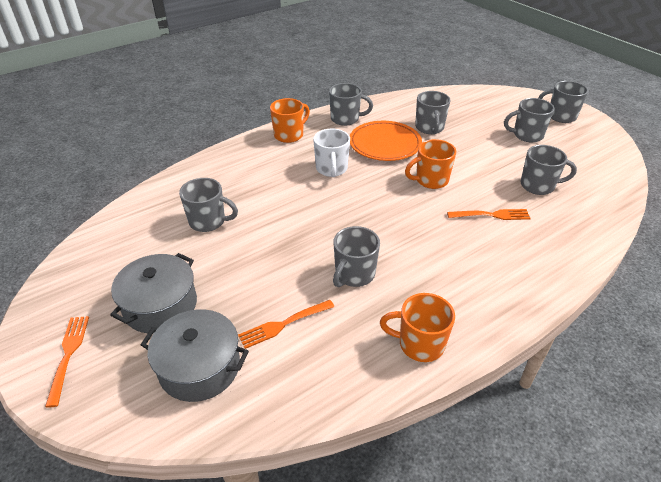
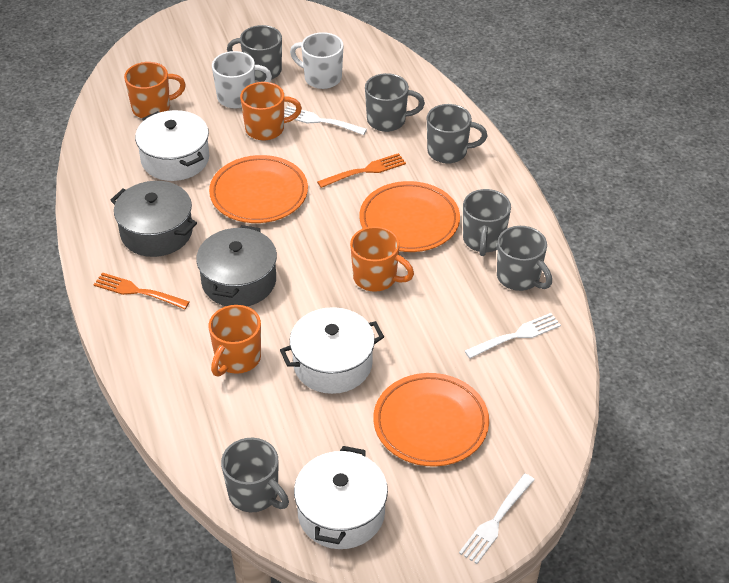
grey mug: [179,178,238,232] [329,83,373,126] [333,226,380,287] [415,91,451,134] [504,98,555,142] [521,145,577,195] [538,81,588,123] = 7 -> [221,438,289,512] [227,25,282,81] [365,73,425,132] [427,104,487,164] [463,189,511,256] [497,226,552,291] = 6
orange fork: [45,316,89,407] [238,300,334,349] [447,209,531,220] = 3 -> [93,273,190,309] [317,153,406,188] = 2
orange mug: [270,98,310,143] [380,293,455,362] [405,139,456,189] = 3 -> [124,62,186,118] [209,305,261,377] [240,82,302,140] [350,226,414,292] = 4
orange plate: [350,121,422,161] = 1 -> [209,155,308,223] [359,181,460,252] [373,373,489,467] = 3
white fork: none = 0 -> [284,106,367,135] [459,474,535,564] [465,313,561,359] = 3
white mug: [313,129,350,177] = 1 -> [212,51,272,109] [290,32,343,89] = 2
white pot: none = 0 -> [135,110,209,181] [280,307,384,394] [294,446,388,549] = 3

